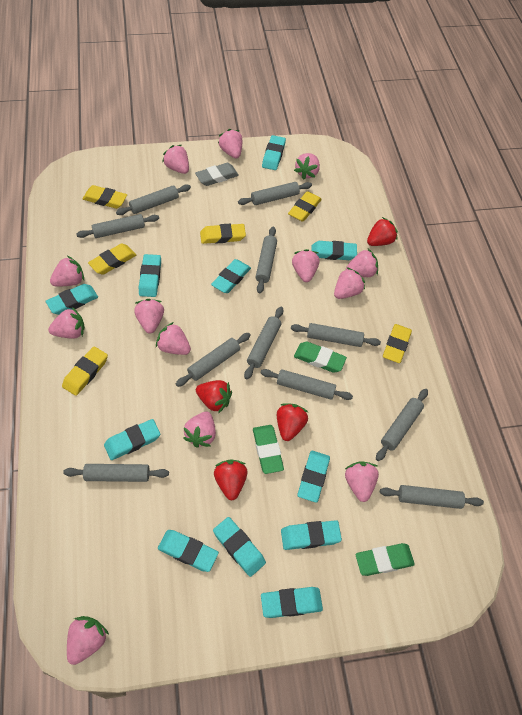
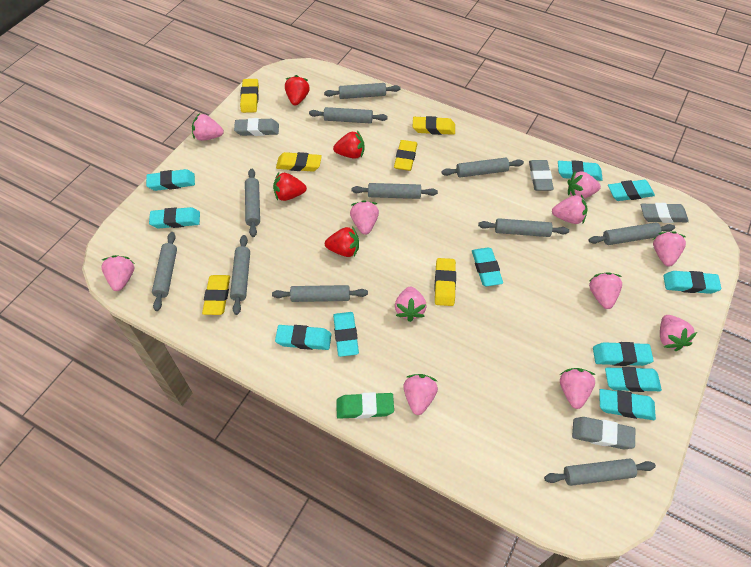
green eraser: [253,425,284,474] [294,342,347,373] [356,543,415,576] = 3 -> [336,392,394,419] = 1
grey eraser: [195,163,239,186] = 1 -> [234,118,279,136] [529,160,554,191] [572,417,635,449] [641,203,689,223] = 4
pink strawberry: [48,307,85,339] [50,256,84,287] [67,616,109,665] [134,299,164,334] [156,322,191,355] [162,145,189,174] [183,412,216,448] [218,129,242,158] [292,249,319,282] [294,153,320,180] [334,267,365,299] [345,461,379,502] [346,249,378,277] = 13 -> [102,255,135,291] [192,113,224,141] [350,200,379,235] [395,287,427,322] [403,374,438,415] [552,195,587,224] [560,368,596,409] [567,172,601,199] [589,272,622,309] [653,231,686,267] [660,315,697,351] = 11

